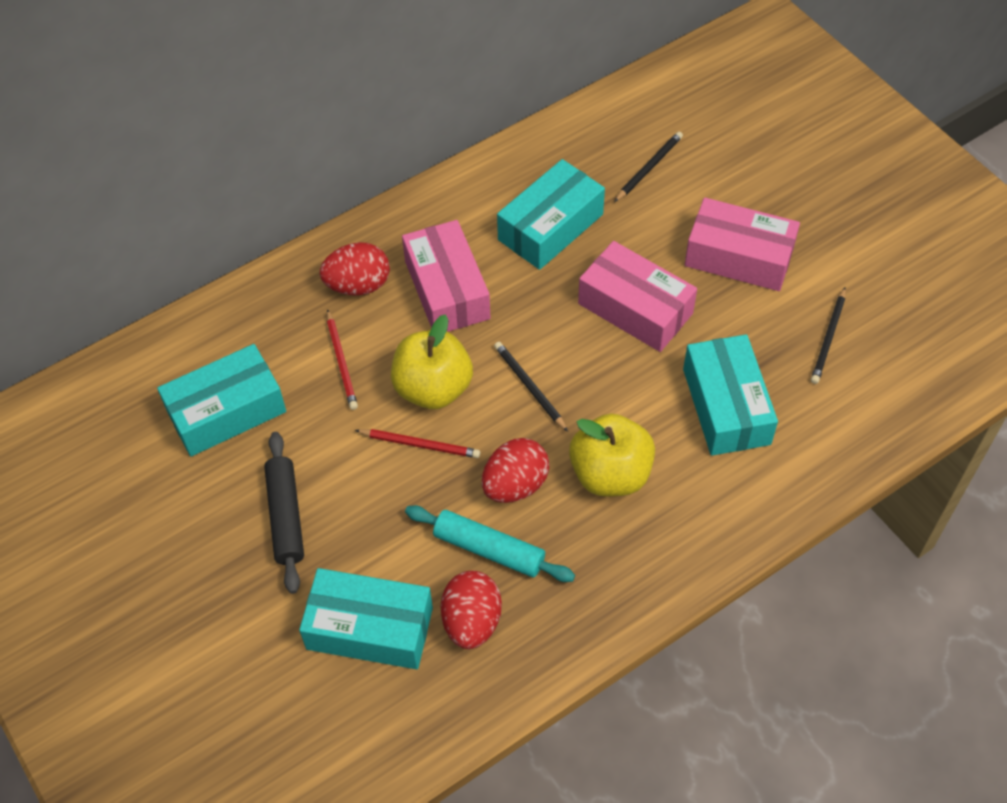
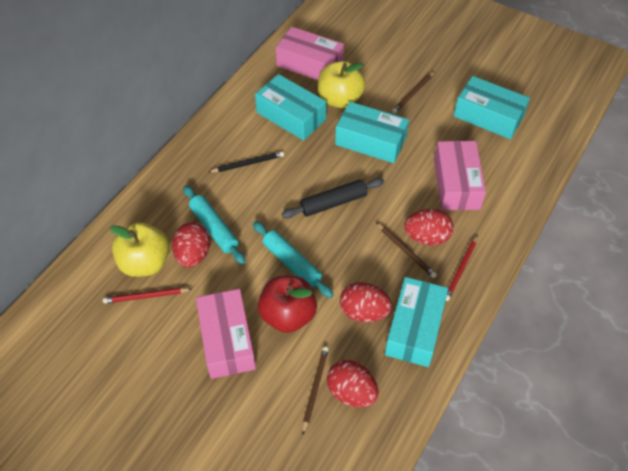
black pencil: [494,342,568,432] [614,132,683,202] [811,288,846,384] = 3 -> [209,151,284,172] = 1
brown pencil: none = 0 -> [302,346,329,435] [376,222,437,278] [392,71,435,113] = 3
red apple: none = 0 -> [258,276,317,333] = 1
red egg: [320,242,390,296] [440,571,502,649] [482,438,549,503] = 3 -> [172,222,210,268] [327,360,378,407] [340,282,392,322] [404,209,454,245] = 4
turquoise rolling pin: [405,505,575,582] = 1 -> [183,185,245,264] [253,221,333,298] = 2

